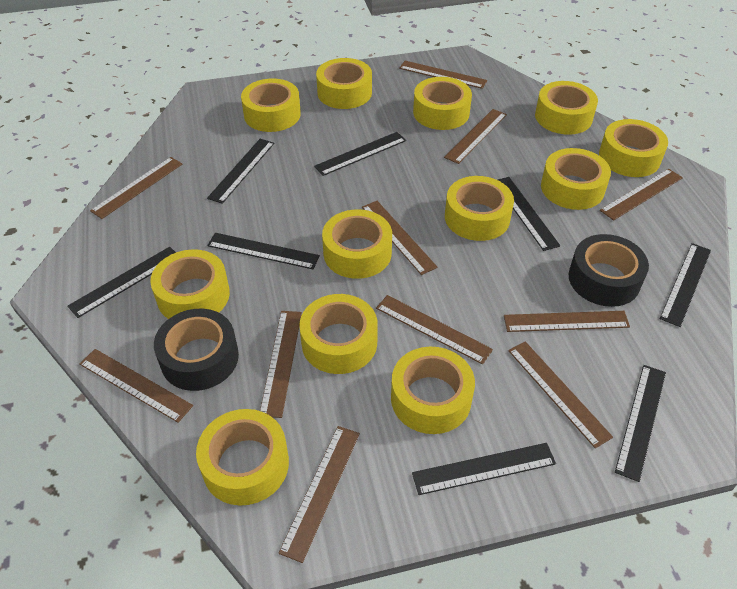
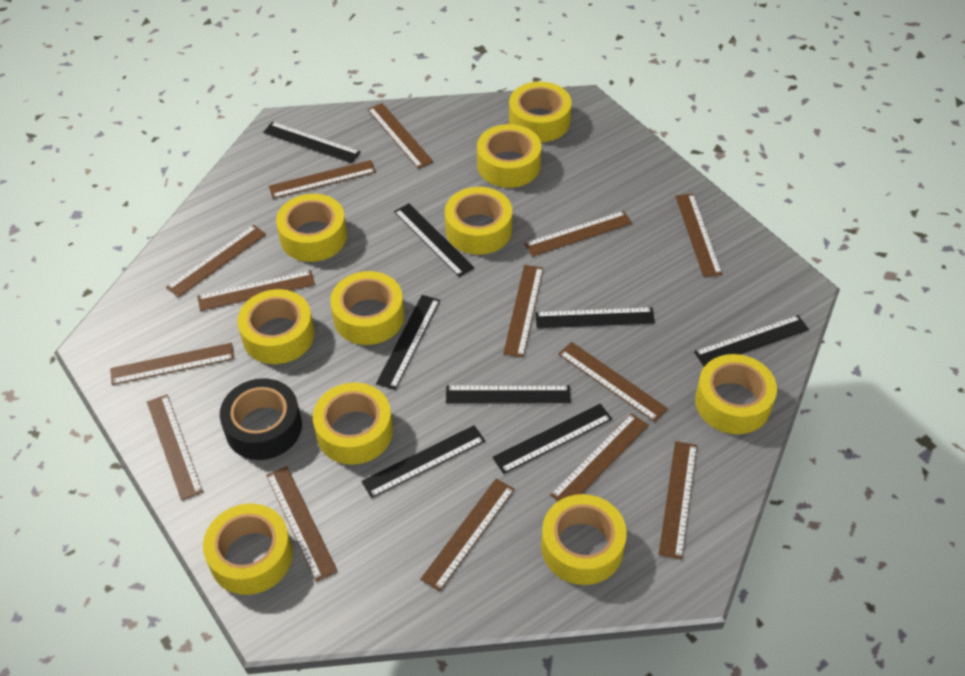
black tape: [154,309,239,391] [569,234,649,307] = 2 -> [220,378,302,460] = 1
brown ruler: [79,349,193,423] [90,157,182,219] [260,311,302,418] [278,426,360,563] [362,201,438,275] [376,295,493,364] [399,61,487,89] [444,109,507,164] [504,311,630,332] [508,341,613,448] [600,169,683,221] = 11 -> [110,343,234,385] [147,395,203,501] [166,225,266,298] [197,270,315,311] [266,466,338,582] [269,160,376,199] [367,103,433,169] [420,479,515,592] [503,265,543,357] [524,211,632,257] [550,413,648,501] [558,342,668,422] [659,441,697,560] [675,194,722,277] = 14
yellow tape: [150,249,230,319] [196,409,289,505] [241,78,301,132] [299,294,378,374] [316,58,372,109] [322,209,392,279] [391,347,475,434] [413,77,472,130] [445,176,514,241] [535,81,598,135] [541,148,611,210] [599,119,668,177] = 12 -> [203,504,293,595] [237,289,315,364] [276,194,347,262] [313,382,393,465] [330,271,404,345] [445,187,512,255] [477,124,541,188] [509,82,572,142] [541,494,627,585] [695,354,777,434] = 10

